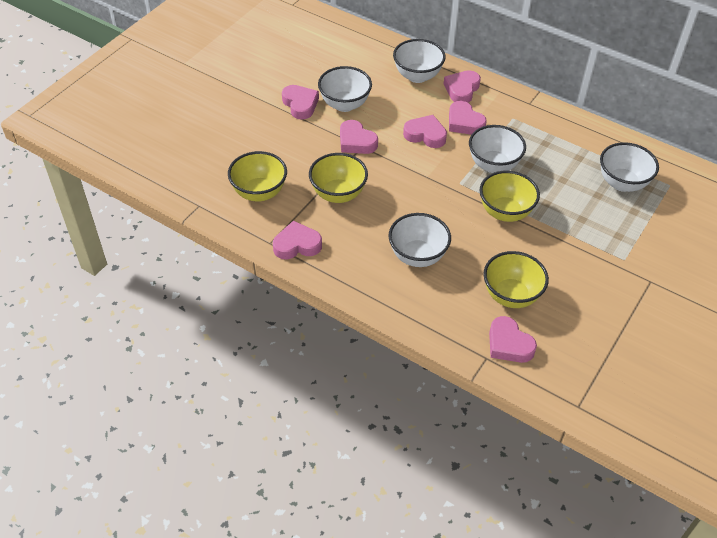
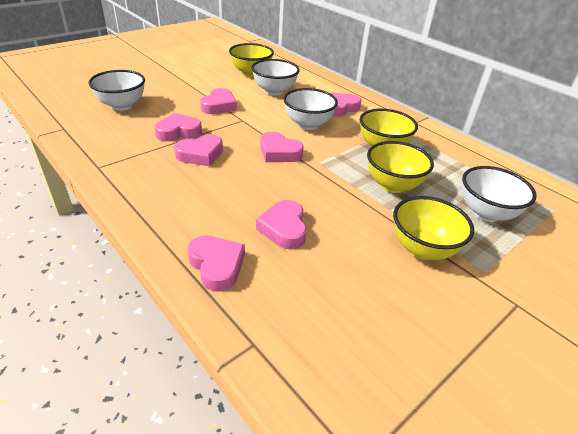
white bowl: [318,66,372,112] [389,213,451,267] [393,39,445,83] [469,125,526,173] [600,142,659,192] = 5 -> [88,70,145,111] [251,59,300,96] [283,88,338,130] [462,166,537,222] = 4

